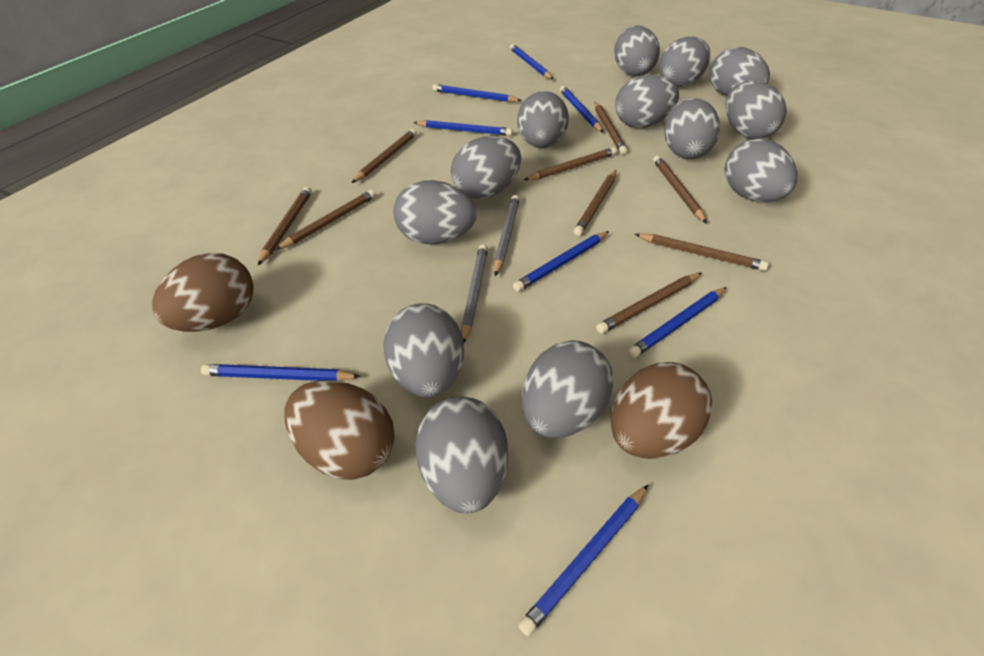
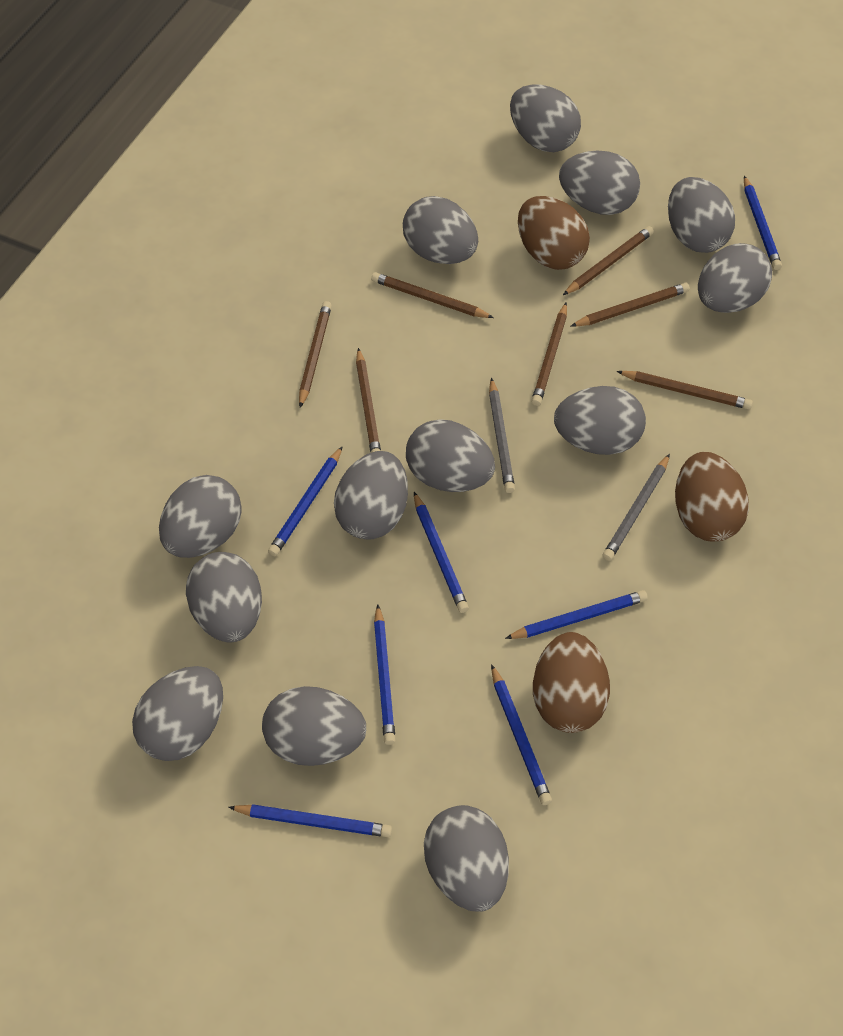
blue pencil: [201,364,361,381] [413,120,513,136] [432,84,522,102] [510,44,553,79] [513,231,609,292] [518,485,648,636] [560,86,603,133] [628,287,727,358] = 8 -> [228,804,392,837] [268,446,343,556] [374,604,396,745] [414,492,469,613] [491,664,552,805] [505,590,648,639] [744,176,782,270] = 7
brown pencil: [258,187,312,265] [275,189,376,250] [352,129,417,183] [524,147,617,180] [574,170,616,236] [595,102,627,154] [596,272,702,334] [635,233,769,271] [653,156,707,223] = 9 -> [299,301,332,408] [356,348,381,453] [371,272,494,318] [531,303,567,406] [563,226,654,295] [571,283,690,327] [616,371,753,410] = 7

